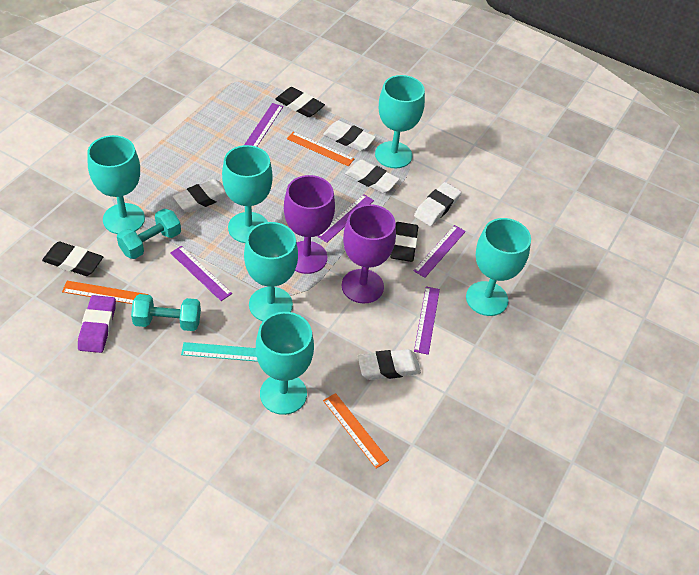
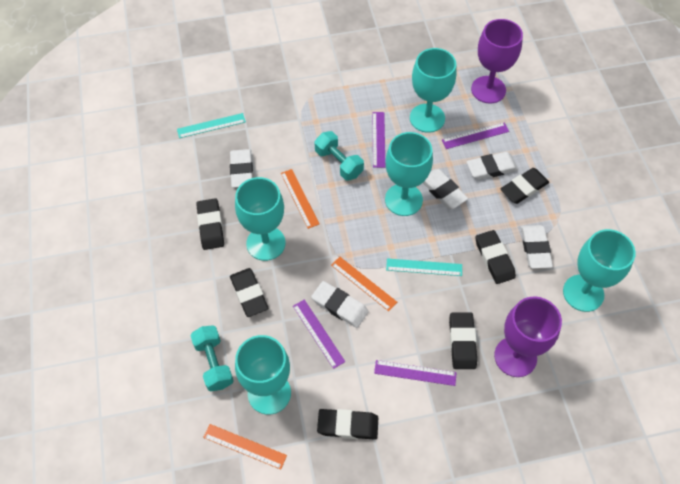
black eraser: [42,241,103,276] [275,87,325,117] [390,222,418,262] = 3 -> [196,198,224,250] [230,268,268,317] [317,409,378,440] [449,312,477,369] [475,230,516,284] [501,168,549,204] = 6
purple eraser: [78,295,116,353] = 1 -> none = 0
purple ruler: [170,246,232,301] [244,103,283,147] [317,194,374,243] [414,225,466,278] [414,286,440,355] = 5 -> [293,300,345,369] [372,112,385,168] [374,360,457,386] [442,123,509,149] = 4
turquoise goblet: [88,135,145,234] [222,145,273,243] [244,222,298,321] [256,312,314,415] [375,75,425,168] [466,218,531,316] = 6 -> [235,177,286,261] [235,335,291,415] [385,132,433,216] [410,48,457,133] [563,229,636,312] = 5
turquoise ruler: [181,342,258,362] = 1 -> [177,113,246,138] [386,258,462,276] = 2

